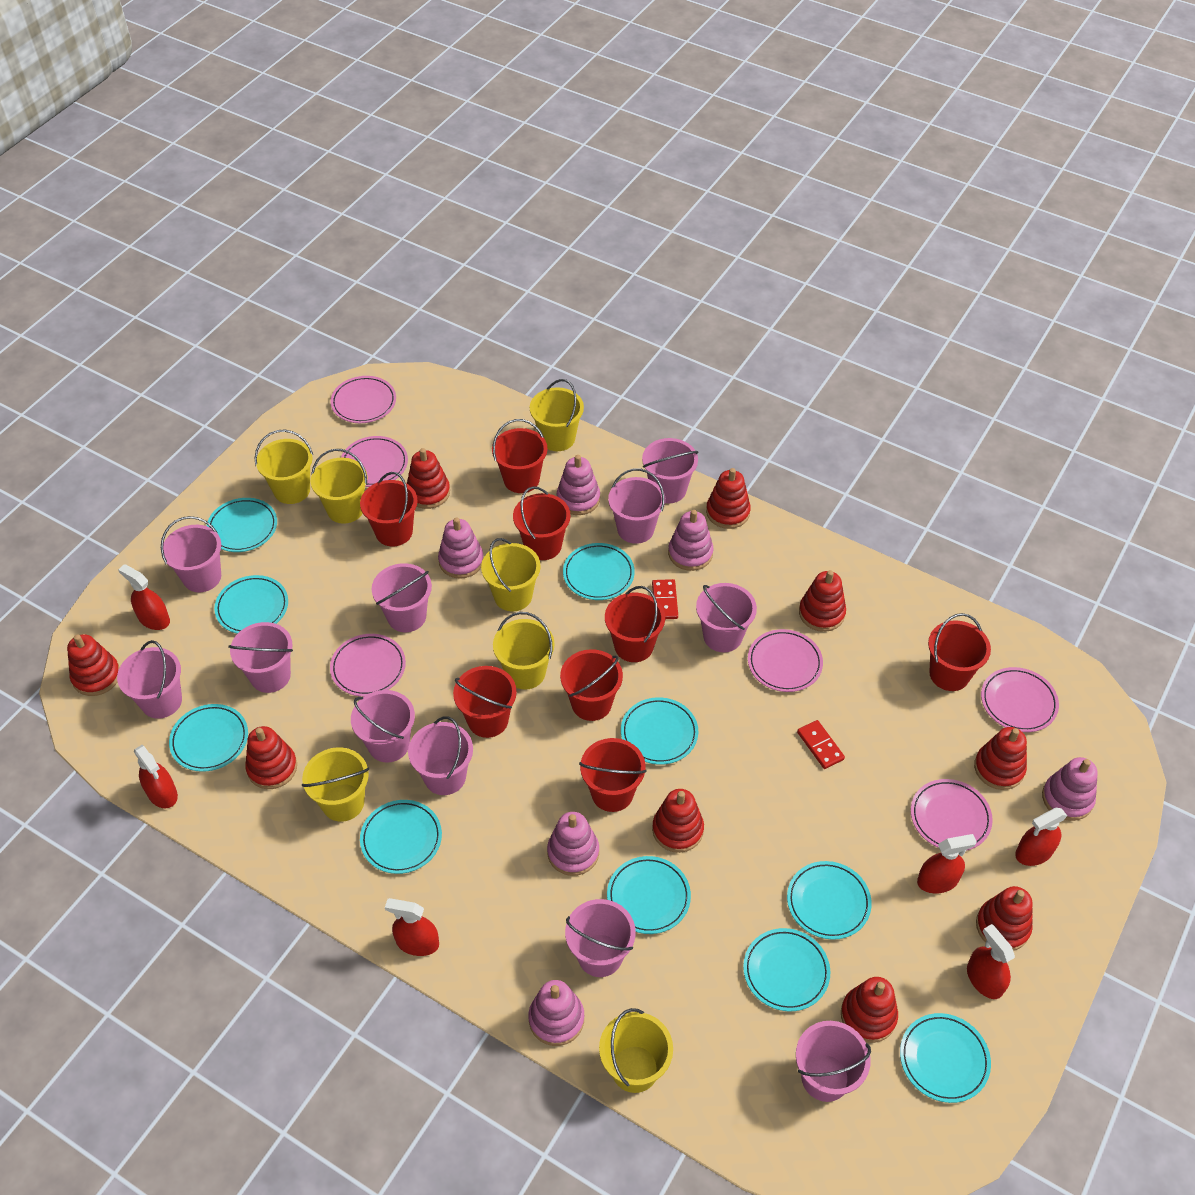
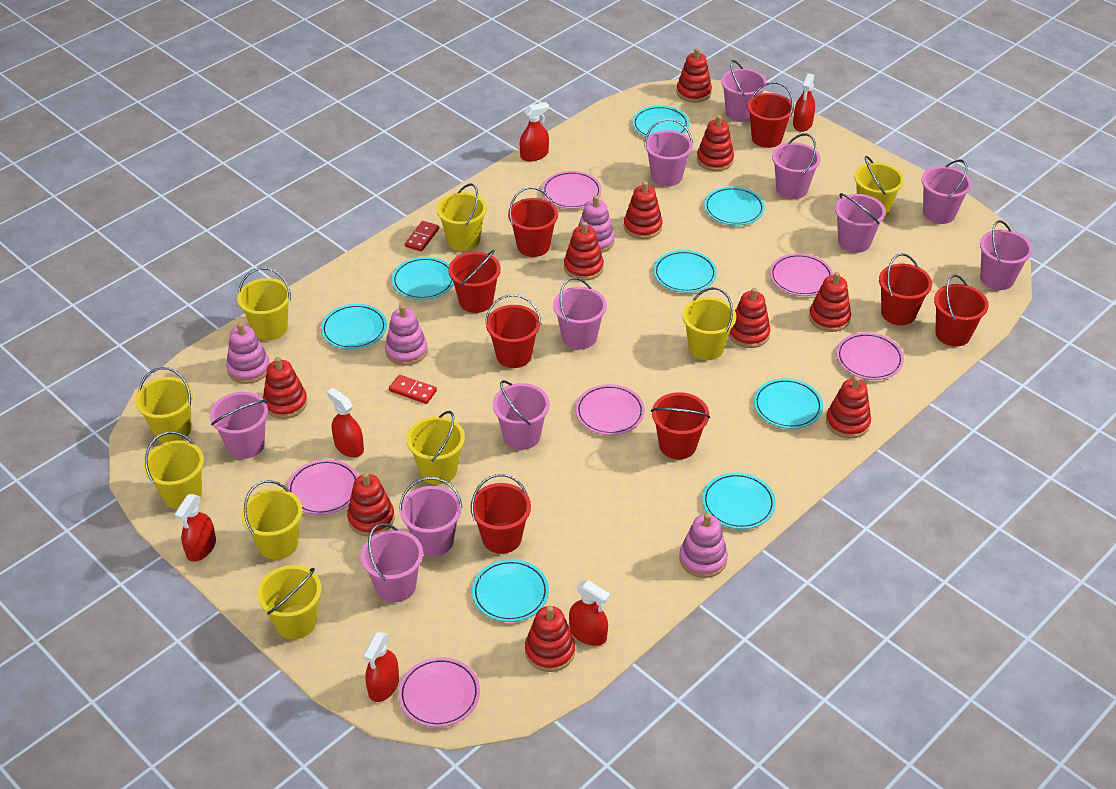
pink stacking toy: [438,517,484,579] [528,980,584,1046] [547,812,599,876] [557,455,600,515] [668,510,714,571] [1042,757,1098,821] = 6 -> [226,322,270,384] [385,305,428,366] [578,195,615,253] [679,513,728,578] = 4
red stacking toy: [67,634,120,696] [245,726,297,789] [407,448,450,509] [652,789,704,853] [706,468,751,529] [799,570,846,632] [841,977,898,1043] [974,727,1027,790] [976,886,1033,951] = 9 -> [263,357,307,419] [347,472,395,536] [525,606,575,672] [564,222,604,281] [624,181,663,239] [677,48,712,102] [697,115,734,171] [729,288,771,348] [809,272,851,332] [826,376,871,439] = 10
turquoise plate: [169,704,248,772] [207,498,277,552] [214,575,288,634] [360,800,442,874] [563,543,635,600] [607,856,691,934] [621,697,698,765] [743,928,830,1011] [787,861,872,940] [900,1013,991,1103] = 10 -> [321,304,387,350] [392,257,454,300] [472,559,549,622] [632,106,689,137] [653,250,717,293] [702,472,776,529] [704,186,765,225] [754,378,823,429] = 8
yellow bucket: [255,430,313,504] [302,747,369,822] [311,449,367,524] [481,538,541,612] [493,612,555,690] [530,379,584,451] [599,1008,673,1093] = 7 -> [135,367,193,443] [144,432,204,509] [237,268,291,341] [241,480,303,560] [257,565,322,639] [406,411,465,485] [437,184,487,251] [682,287,736,360] [854,156,904,218] = 9

